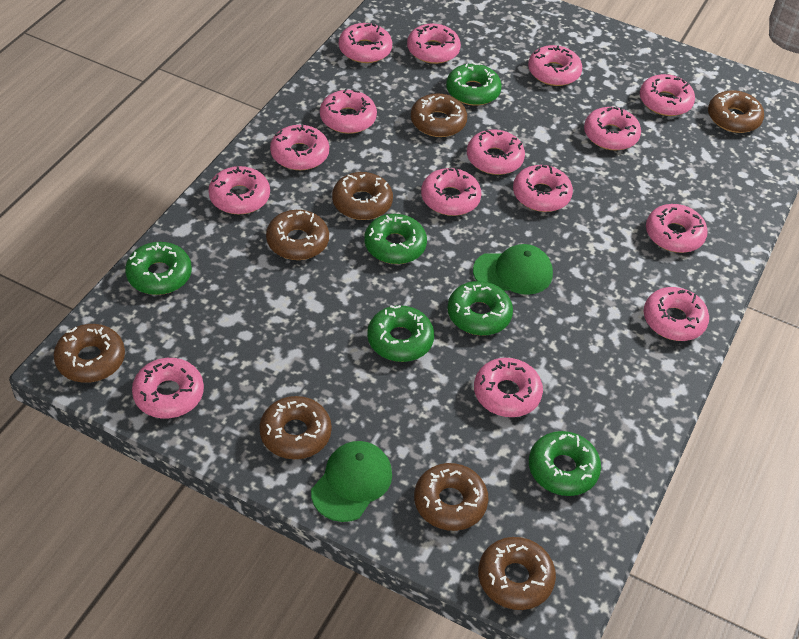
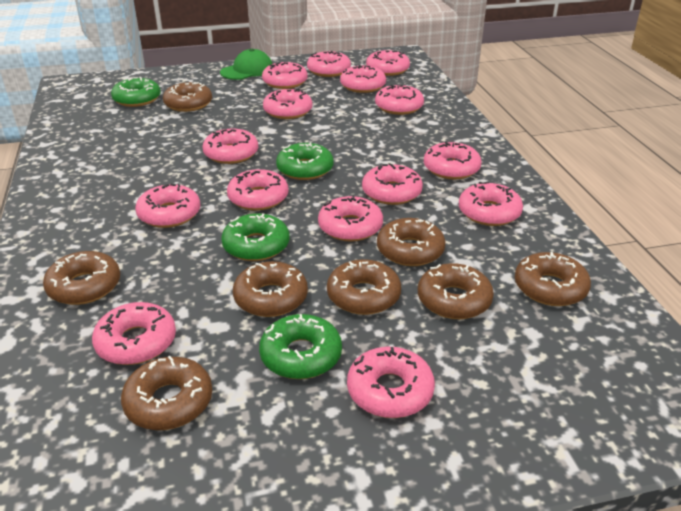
green cap: [311,441,392,522] [473,244,553,295] = 2 -> [220,48,272,80] = 1
green donut: [125,242,192,295] [364,214,427,264] [367,305,434,362] [446,62,502,106] [447,281,513,336] [529,431,601,496] = 6 -> [111,77,161,107] [221,213,290,261] [259,314,342,379] [276,142,333,180] = 4

